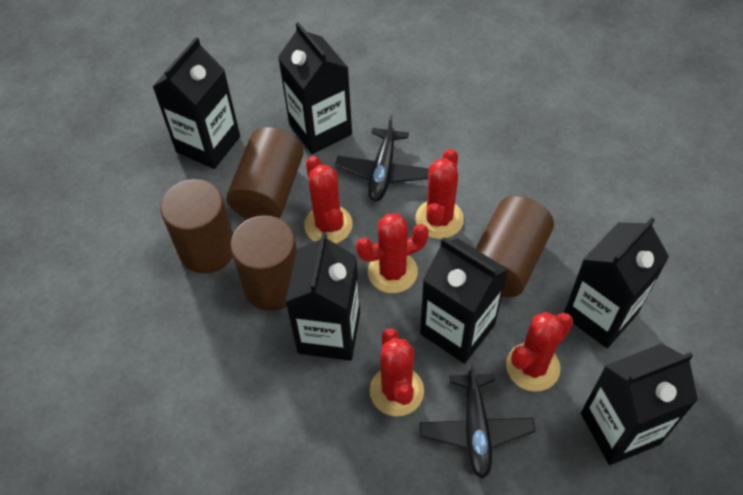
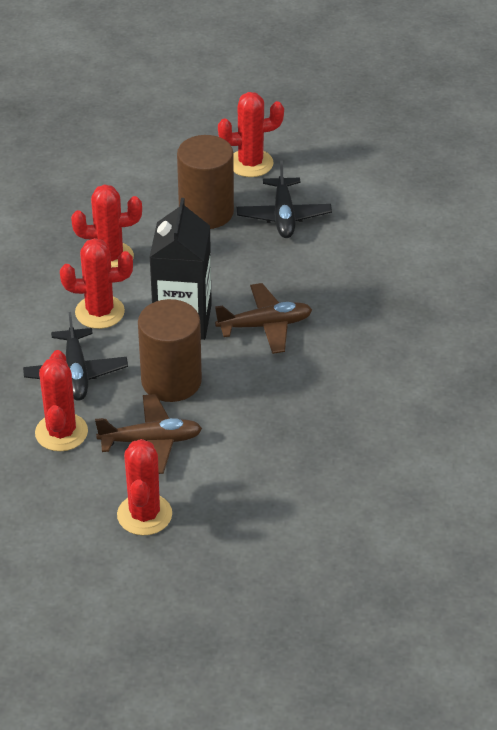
black carton: [152,37,240,169] [278,22,352,154] [285,232,360,361] [420,237,508,364] [564,218,669,348] [581,344,698,465] = 6 -> [149,198,212,340] = 1
brown cylinder: [160,179,233,273] [227,127,303,219] [230,215,297,311] [475,196,554,297] = 4 -> [138,299,202,402] [177,135,234,229] = 2
brown plane: none = 0 -> [95,394,202,474] [215,283,312,354] = 2

